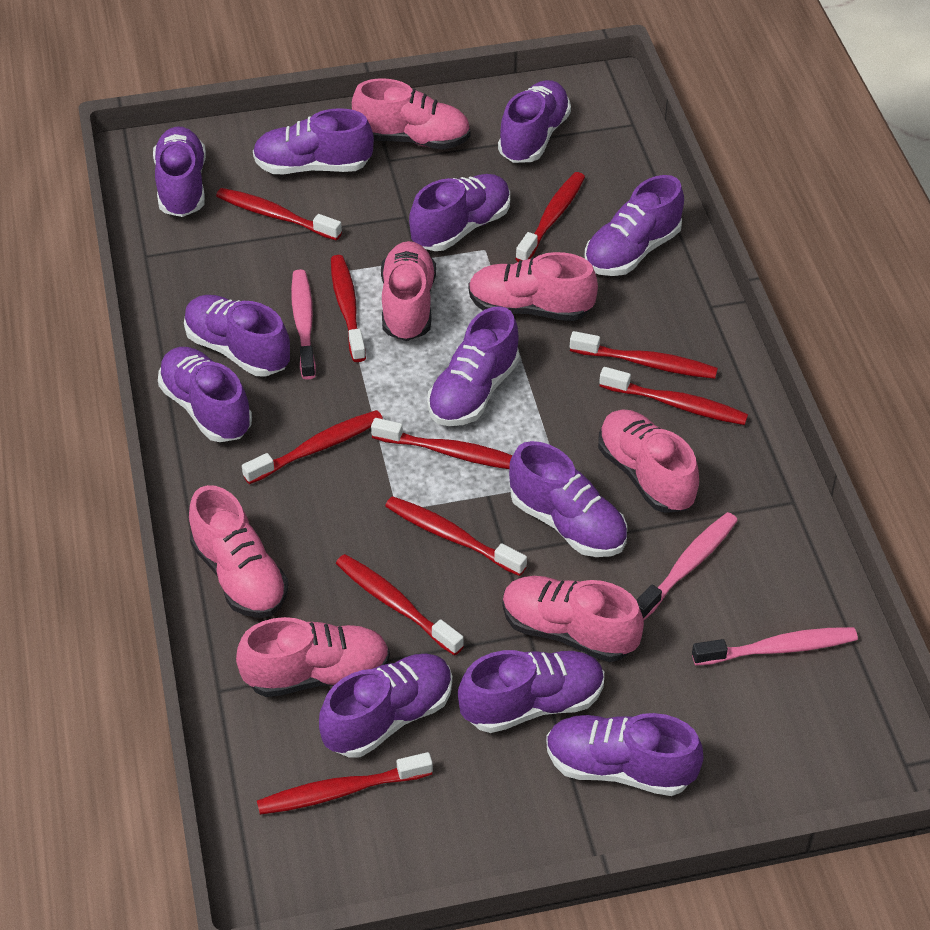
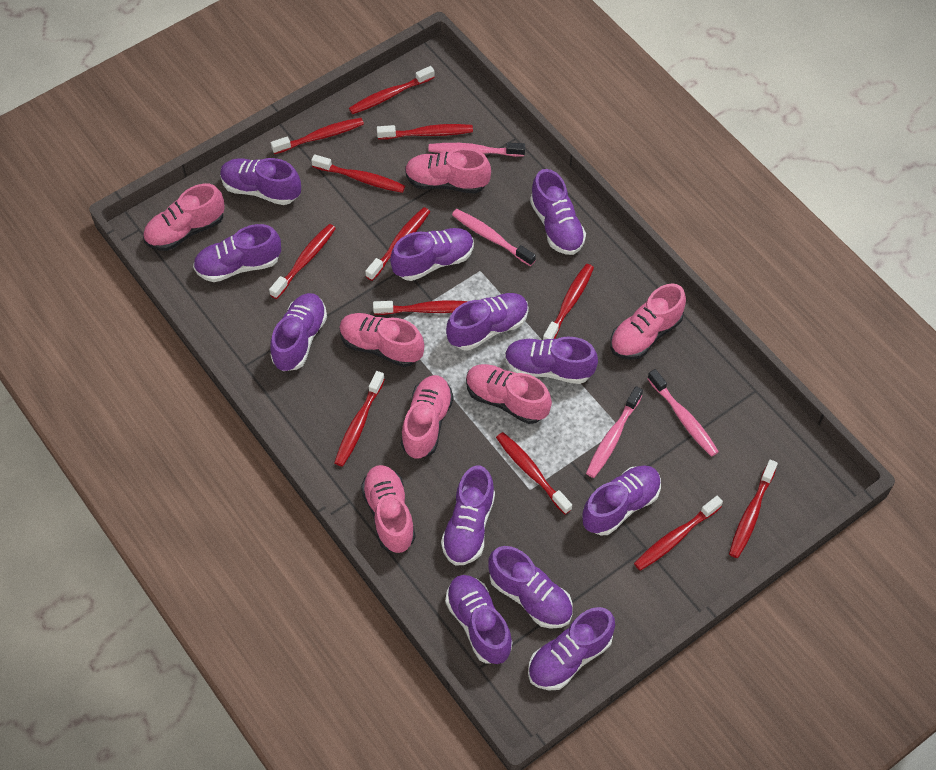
pink toothbrush: [291,269,316,380] [637,512,738,620] [692,627,858,666] = 3 -> [428,143,525,157] [452,209,536,266] [586,386,643,478] [647,369,719,457] = 4
red toothbrush: [216,188,342,241] [242,410,383,484] [257,752,433,815] [331,255,366,362] [336,554,464,656] [371,418,513,469] [385,496,527,576] [515,172,585,262] [570,331,718,379] [599,367,748,425] = 10 -> [269,224,336,299] [271,118,364,154] [311,154,405,193] [334,371,385,467] [349,66,435,114] [365,207,430,281] [373,300,468,315] [377,124,473,140] [496,432,572,514] [543,264,594,340] [634,496,723,571] [729,460,778,558] = 12

